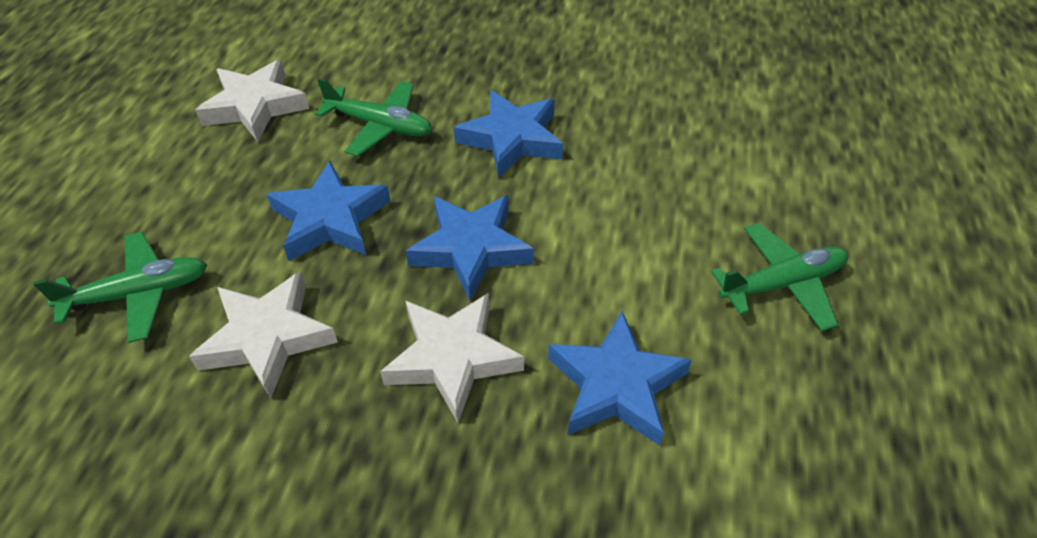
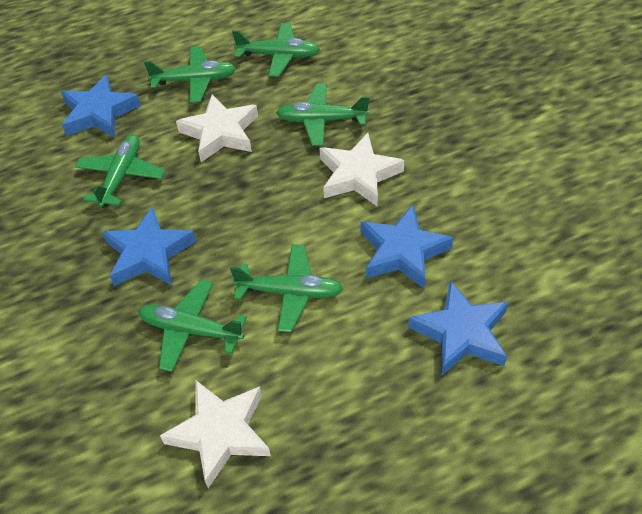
green plane: [34,232,207,343] [315,78,432,156] [711,223,848,331] = 3 -> [75,135,166,208] [138,279,247,372] [144,46,236,103] [230,244,344,332] [232,23,320,77] [276,84,369,146] = 6

